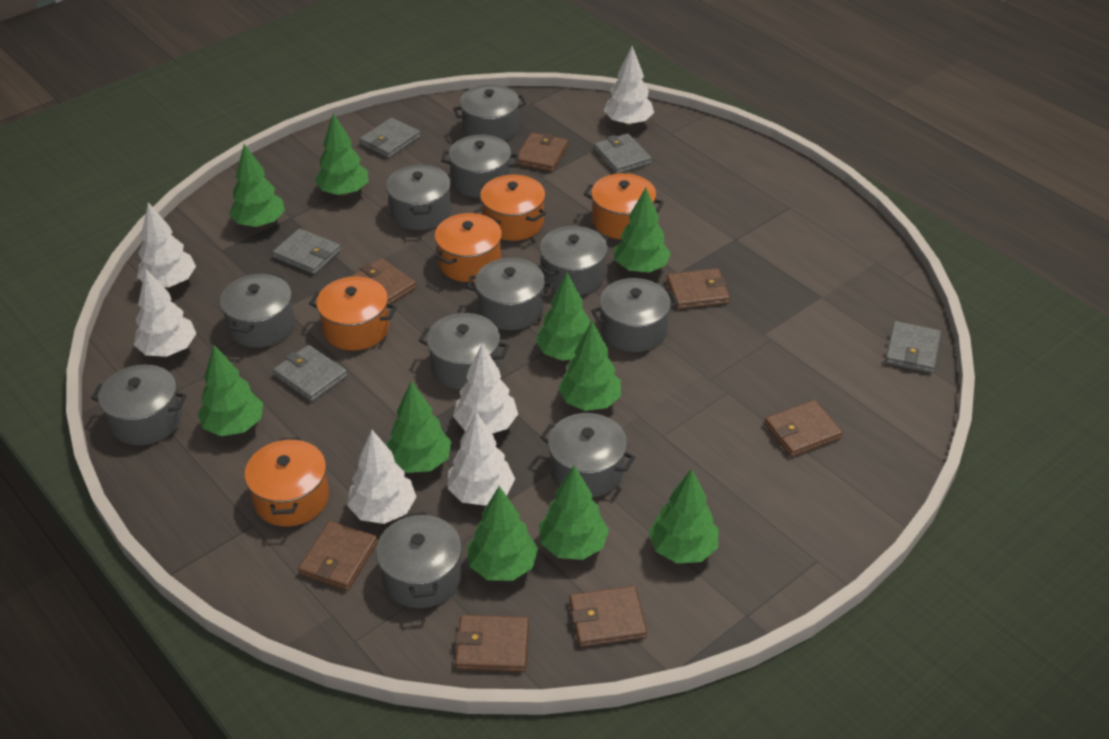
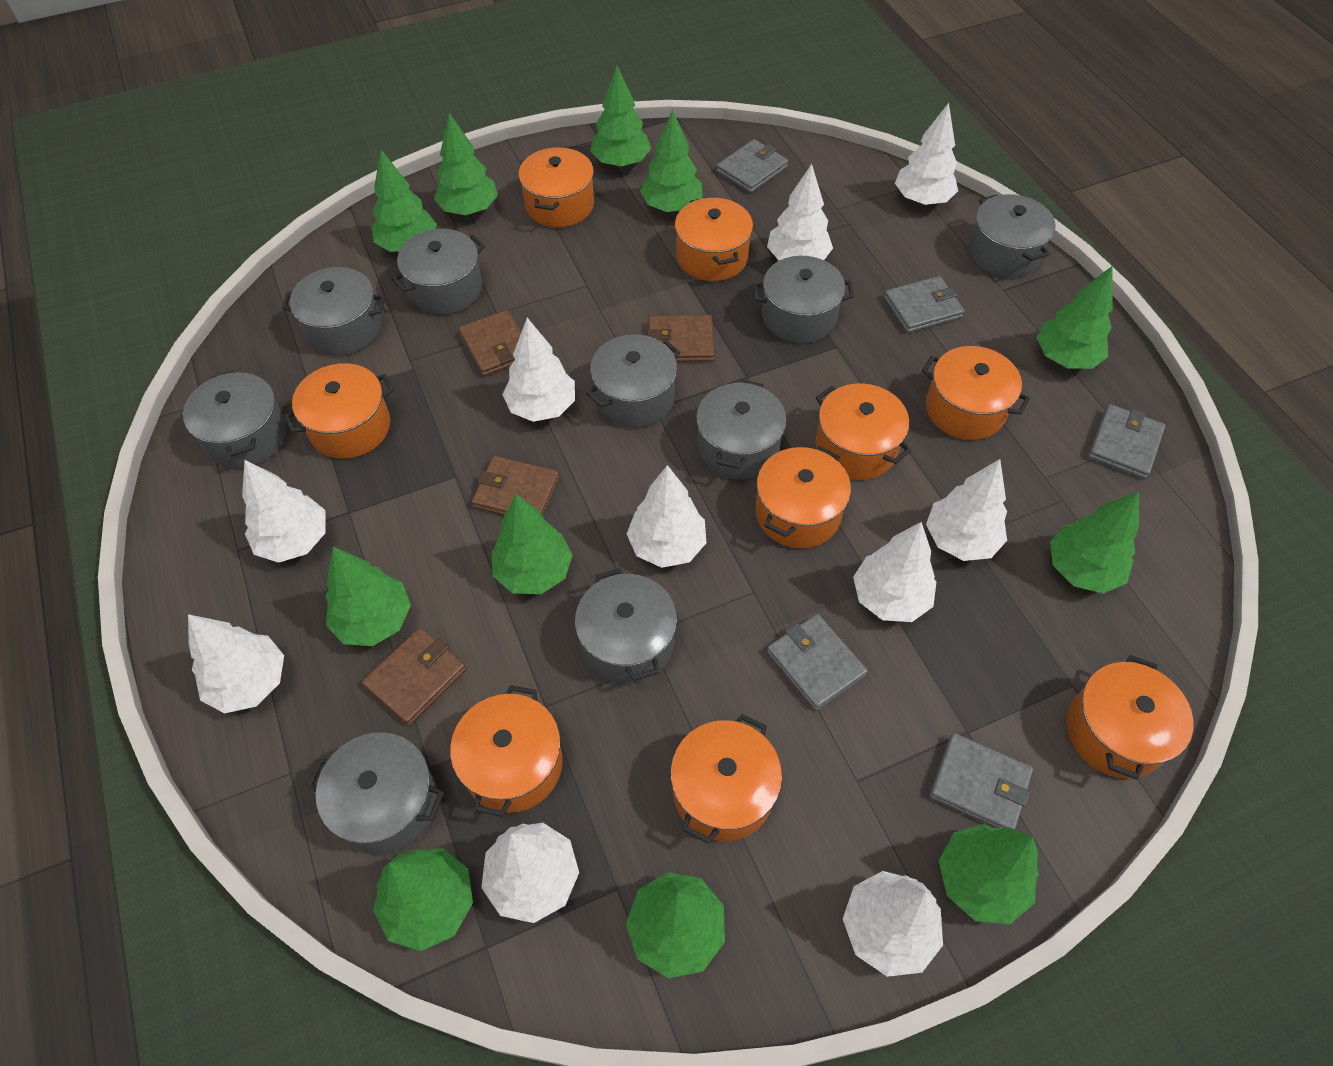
brown wallet: [298,521,378,591] [350,258,417,304] [455,615,529,672] [517,133,568,172] [569,586,647,647] [667,268,730,309] [764,400,843,457] = 7 -> [362,627,467,726] [459,310,521,376] [472,456,559,516] [647,315,715,362] = 4
green tree: [198,345,263,436] [229,144,285,227] [315,113,369,196] [386,381,452,473] [467,486,538,581] [535,272,590,361] [539,465,609,560] [558,320,621,411] [614,188,671,272] [648,469,719,563] = 10 -> [325,547,411,646] [372,150,437,252] [373,848,473,951] [434,113,498,215] [491,494,573,594] [590,66,651,167] [626,872,725,978] [640,110,703,212] [939,824,1039,924] [1036,266,1113,369] [1050,491,1139,594] = 11
grey pot: [91,364,187,445] [220,273,295,348] [376,512,462,608] [386,165,451,230] [419,313,509,390] [441,135,519,198] [453,84,527,141] [467,258,554,330] [538,226,609,295] [540,413,635,497] [591,278,678,352] = 11 -> [183,370,287,468] [282,267,386,356] [307,732,444,855] [392,229,485,315] [575,568,677,684] [586,334,680,428] [696,380,787,479] [753,256,854,343] [968,194,1056,278] = 9
orange pot: [245,437,329,527] [309,277,397,350] [434,213,502,282] [480,175,546,241] [584,173,664,239] = 5 -> [284,363,394,459] [450,685,563,817] [519,147,594,228] [670,714,782,844] [675,197,753,281] [755,446,851,548] [815,383,911,480] [922,346,1030,440] [1067,655,1194,780] = 9
white tree: [134,269,196,357] [137,202,196,287] [347,430,416,524] [447,412,515,506] [453,344,518,434] [604,46,654,126] = 6 -> [188,614,284,713] [242,460,326,563] [481,823,579,923] [502,318,575,422] [627,465,706,568] [767,164,833,260] [843,871,943,977] [853,522,936,622] [895,103,958,205] [926,459,1007,561] = 10

